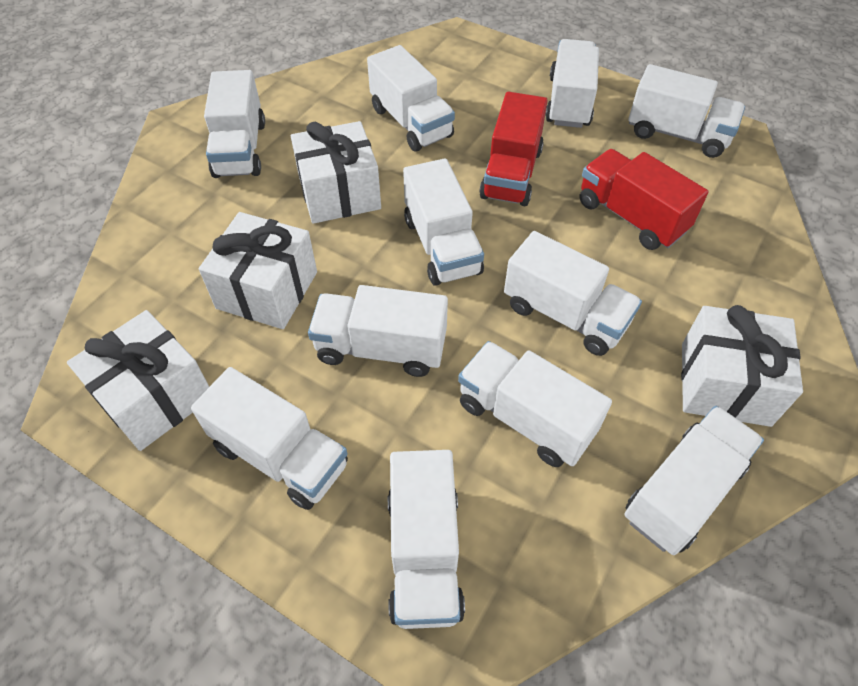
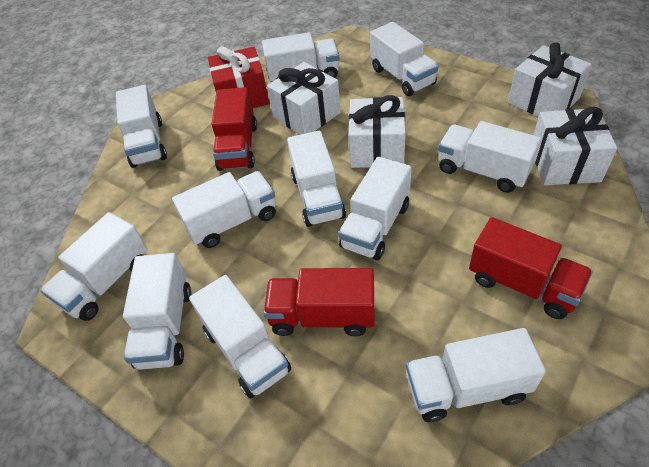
red gift: none = 0 -> [208,46,269,108] = 1
red truck: [479,92,548,206] [580,149,709,250] = 2 -> [212,87,257,171] [263,268,374,336] [469,217,593,319] = 3

